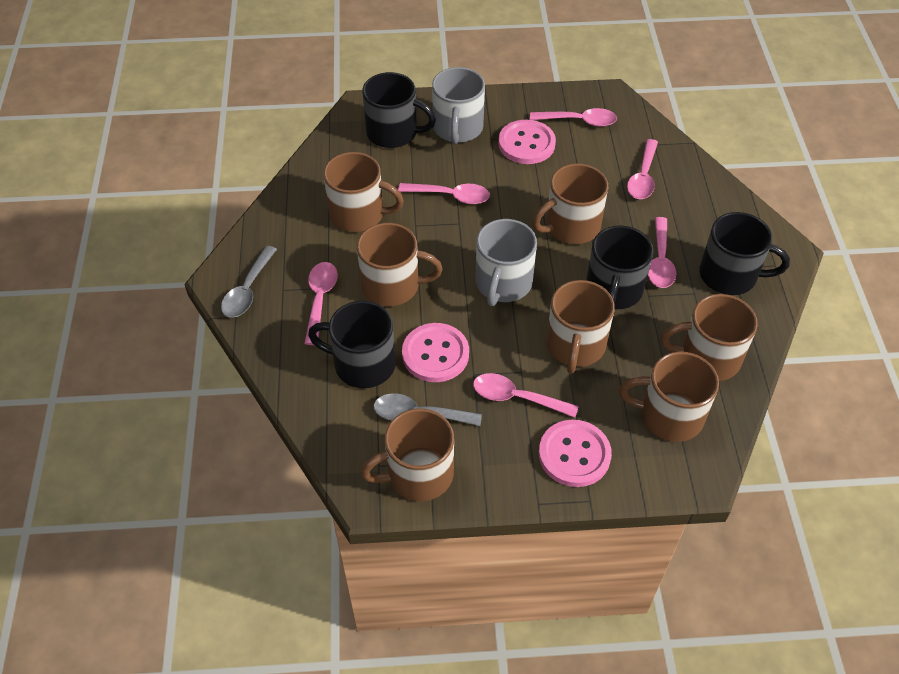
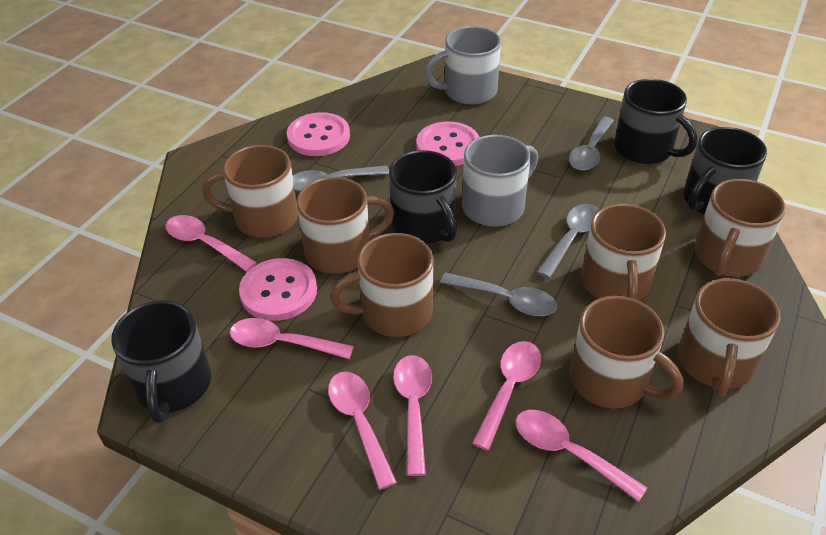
grey spoon: [221,246,277,318] [374,393,482,426] = 2 -> [293,166,389,192] [440,272,557,316] [537,204,599,279] [569,117,614,171] = 4

